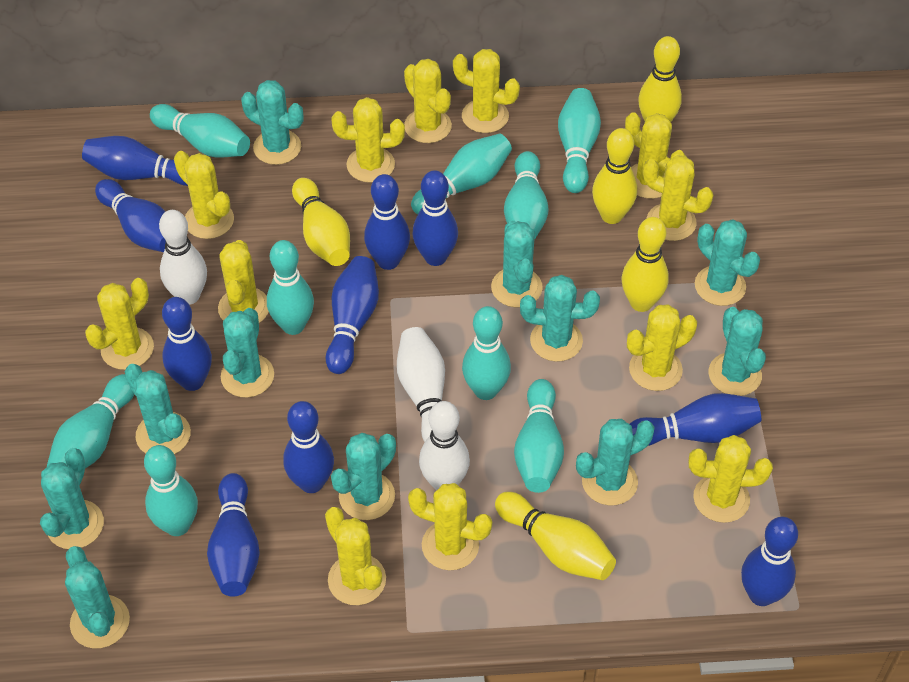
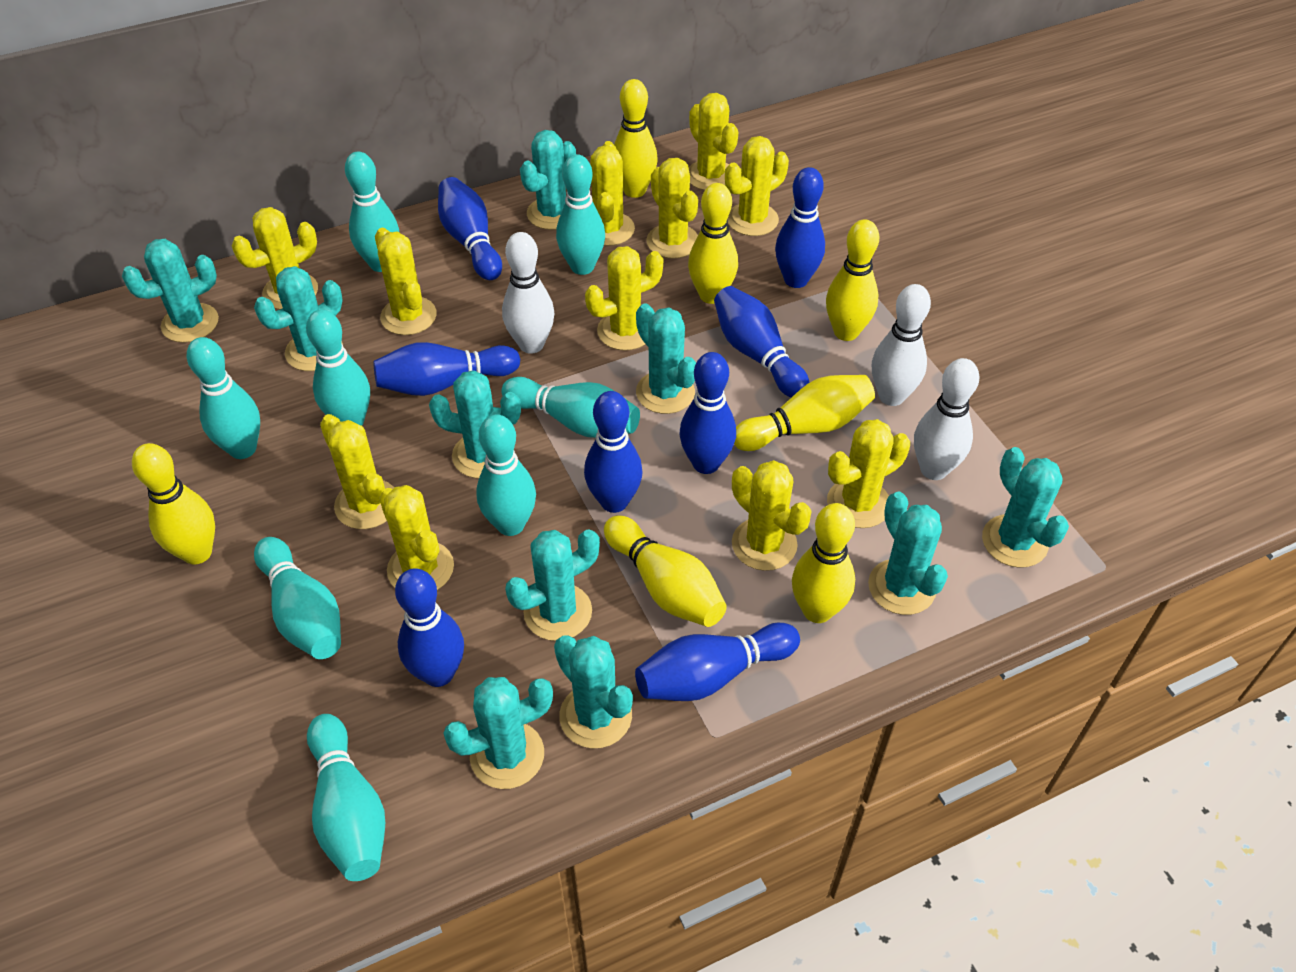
blue bowling pin: [82,136,188,186] [95,179,166,252] [162,297,212,391] [207,473,260,596] [283,401,334,493] [326,256,379,374] [364,174,410,270] [412,170,458,266] [630,393,761,446] [741,517,798,606] = 10 -> [373,342,520,396] [395,569,464,687] [438,177,502,280] [584,391,643,513] [635,623,800,701] [679,352,736,474] [714,286,809,397] [775,167,825,288] = 8
turquoise bowling pin: [47,374,134,468] [144,445,198,536] [150,104,250,158] [267,240,314,335] [411,134,512,215] [462,306,511,400] [504,151,549,240] [514,379,564,493] [558,88,601,193] = 9 -> [187,337,260,459] [254,537,341,659] [306,309,370,426] [307,714,385,881] [345,152,399,272] [476,414,536,536] [501,377,640,438] [556,154,605,275] = 8
turquoise cactus: [40,448,104,549] [65,546,130,648] [125,364,191,454] [221,308,274,398] [241,80,304,165] [331,433,396,520] [491,220,543,308] [520,275,600,362] [576,419,655,506] [695,219,760,306] [708,307,766,396] = 11 -> [122,239,219,343] [254,266,343,371] [429,370,521,478] [443,677,553,789] [505,529,600,641] [520,130,576,230] [554,635,633,748] [636,304,696,414] [868,491,948,615] [982,447,1069,568] = 10
yellow bowling pin: [292,178,350,266] [495,492,616,580] [592,128,637,224] [622,217,669,312] [638,36,682,122] = 5 -> [132,443,215,565] [604,515,727,627] [614,79,658,198] [688,183,738,304] [734,375,875,451] [792,503,855,623] [826,219,879,341] = 7
yellow cactus: [85,278,154,370] [174,151,234,239] [218,240,269,323] [325,507,386,605] [332,97,405,183] [404,59,452,143] [408,483,492,570] [453,49,520,133] [625,112,686,199] [627,304,697,391] [643,155,713,241] [689,435,773,523] = 12 -> [232,207,318,309] [320,414,394,529] [375,228,437,335] [379,485,454,590] [585,246,663,350] [590,141,635,246] [646,158,698,259] [689,93,738,190] [725,136,789,236] [732,460,812,571] [827,419,910,528] = 11

